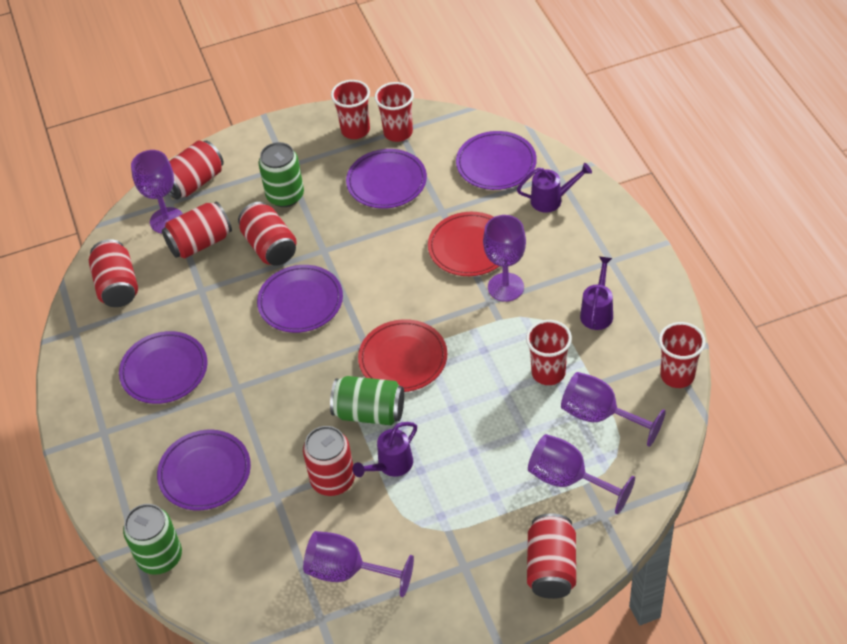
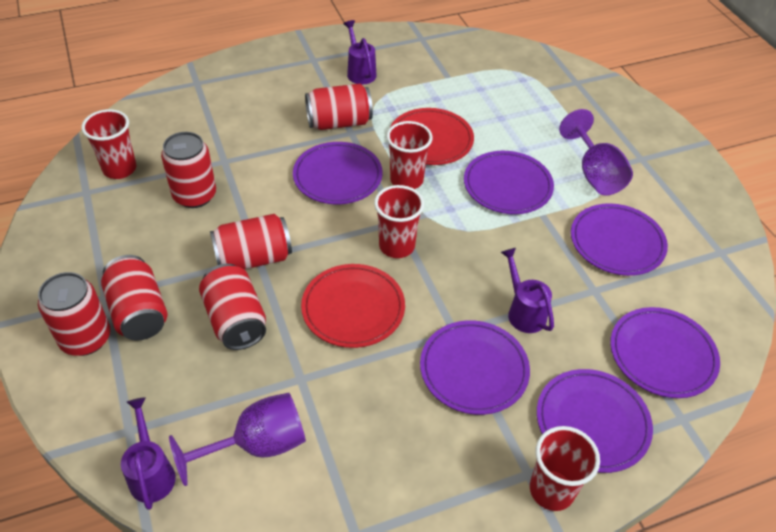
green can: [123,504,182,575] [258,142,304,207] [330,376,404,425] = 3 -> none = 0
purple goblet: [131,150,183,234] [303,531,414,597] [483,215,526,302] [528,434,635,514] [561,372,666,447] = 5 -> [169,393,306,486] [559,109,633,195] = 2
purple plate: [119,331,207,404] [157,430,251,510] [257,265,343,333] [346,149,427,209] [456,131,537,190] = 5 -> [293,142,383,204] [420,320,530,415] [464,151,554,214] [537,369,653,473] [571,203,668,276] [610,307,720,398] = 6

